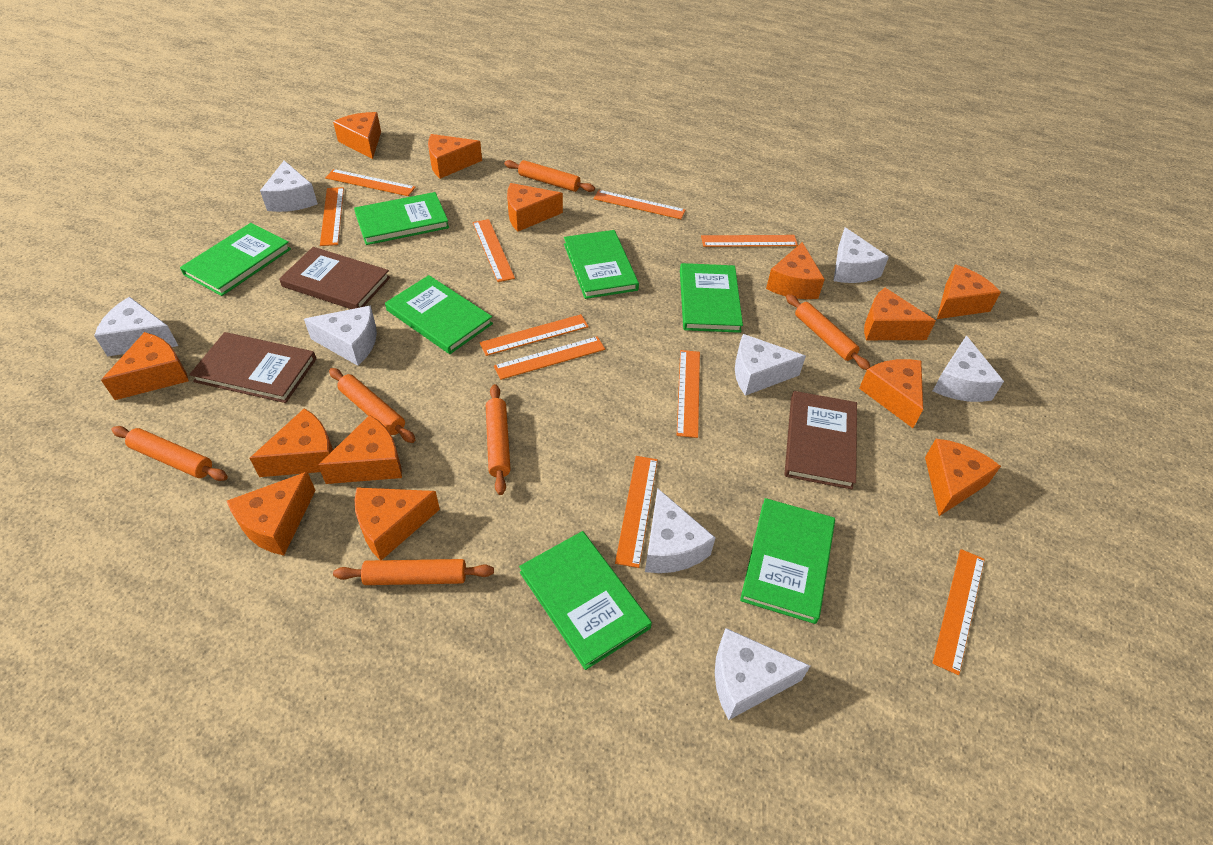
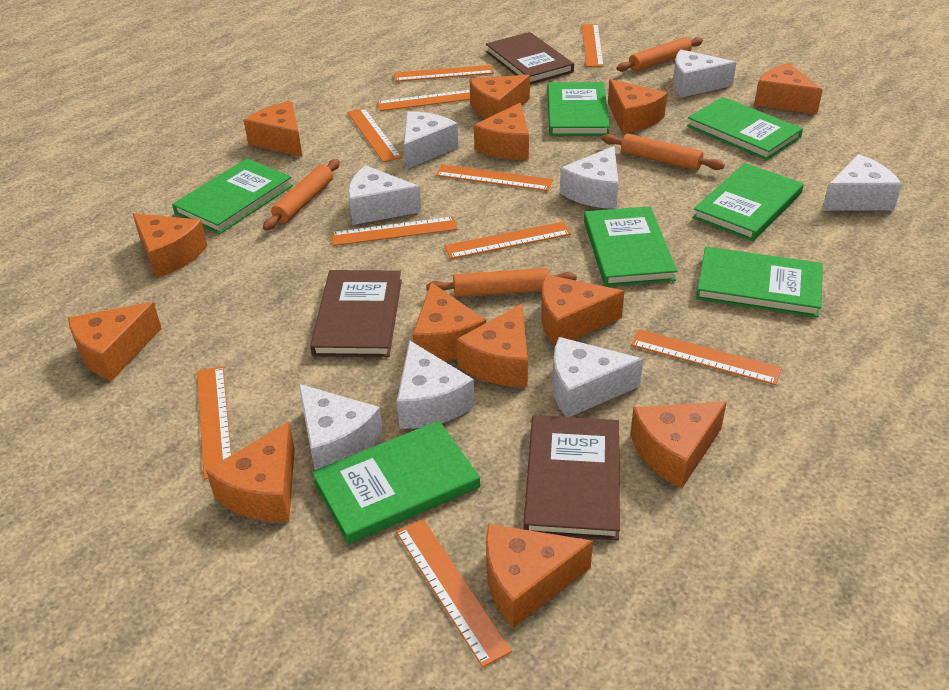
orange rolling pin: [111,426,228,481] [329,368,415,443] [333,559,494,585] [486,384,511,495] [504,160,595,192] [786,294,870,370] = 6 -> [263,159,340,230] [426,268,577,297] [602,134,725,170] [616,37,703,72] = 4

